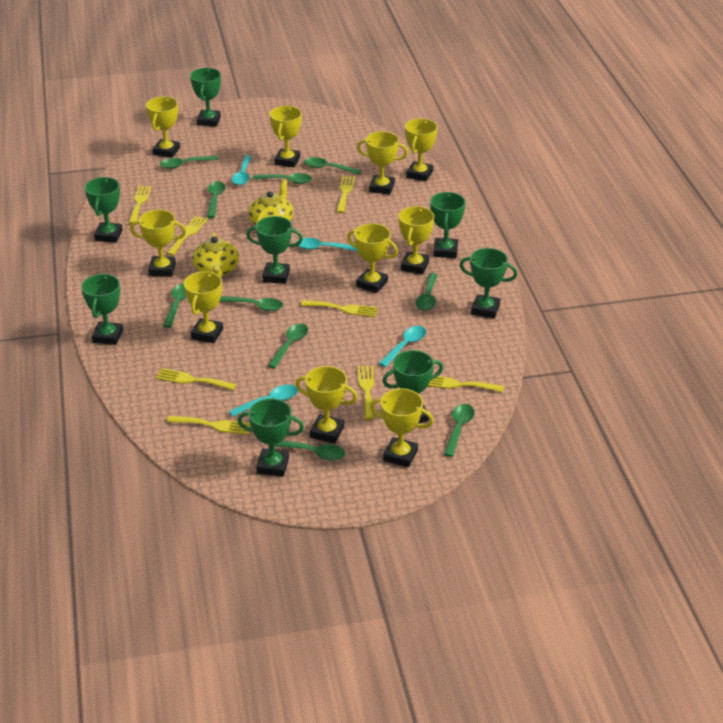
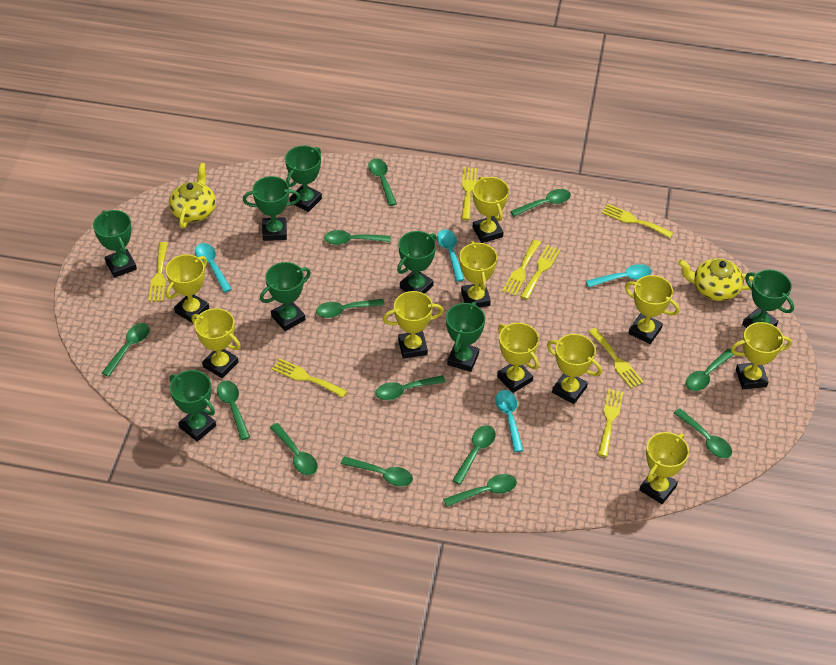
green spoon: [160,156,219,169] [163,284,187,328] [207,181,226,218] [219,296,283,311] [253,173,312,184] [267,324,308,368] [275,441,345,461] [304,157,361,175] [416,273,438,311] [444,404,475,457] = 10 -> [102,323,150,377] [217,381,250,440] [270,423,318,475] [316,299,385,318] [324,230,391,245] [341,456,413,486] [368,158,397,206] [375,375,446,400] [443,474,517,507] [452,425,496,485] [510,189,571,217] [674,408,732,458] [686,349,734,391] = 13

